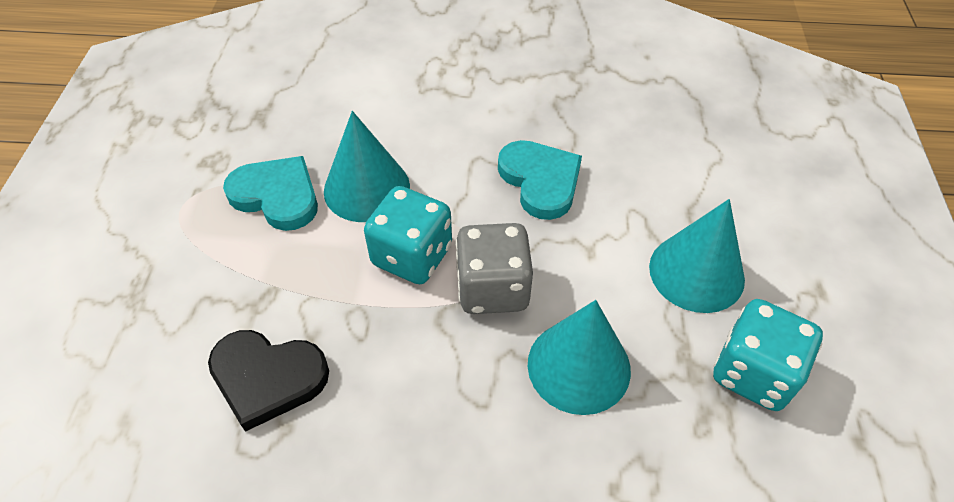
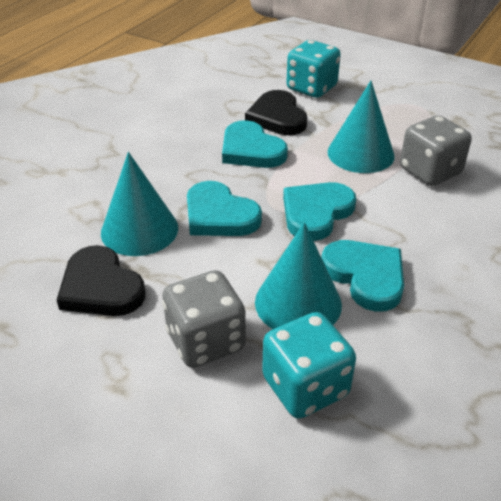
black heart: [208,330,329,432] = 1 -> [57,245,145,316] [245,90,307,135] = 2
grey dice: [456,223,533,314] = 1 -> [162,270,246,368] [400,116,472,186] = 2
turquoise heart: [223,156,318,231] [498,140,582,220] = 2 -> [187,181,262,236] [222,120,288,168] [283,182,356,241] [321,240,404,312] = 4

